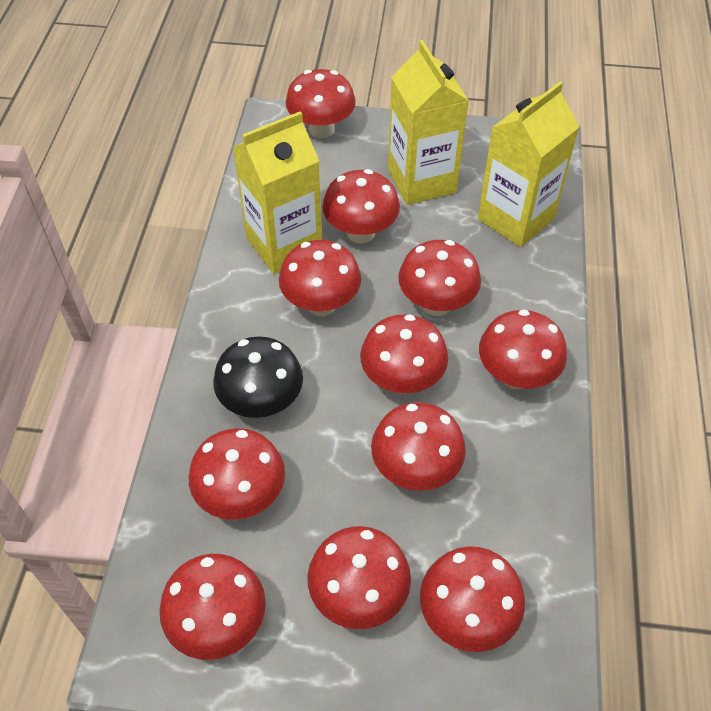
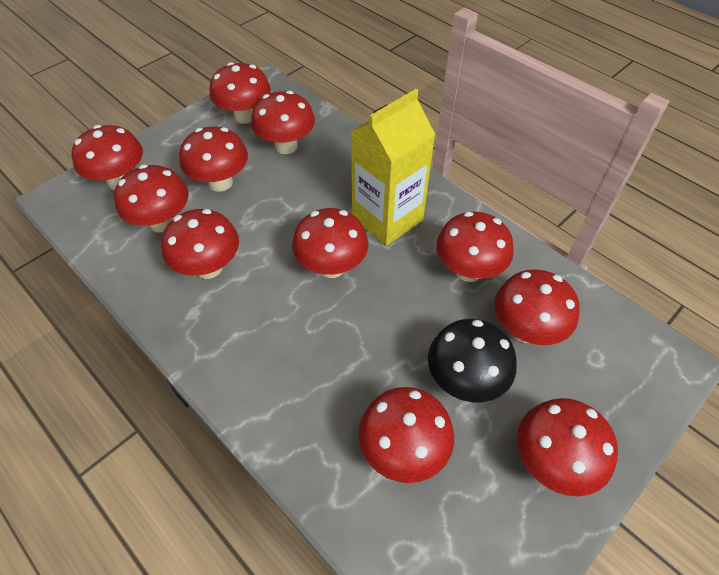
yellow carton: [233,111,322,274] [388,40,469,205] [478,81,579,247] = 3 -> [350,89,436,246] = 1

